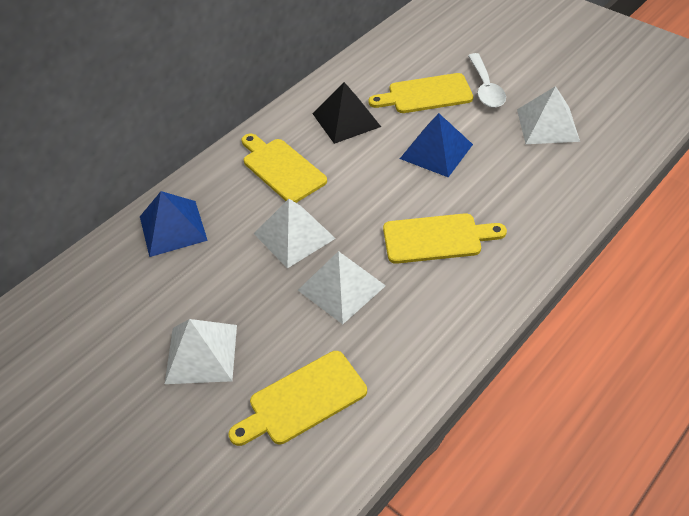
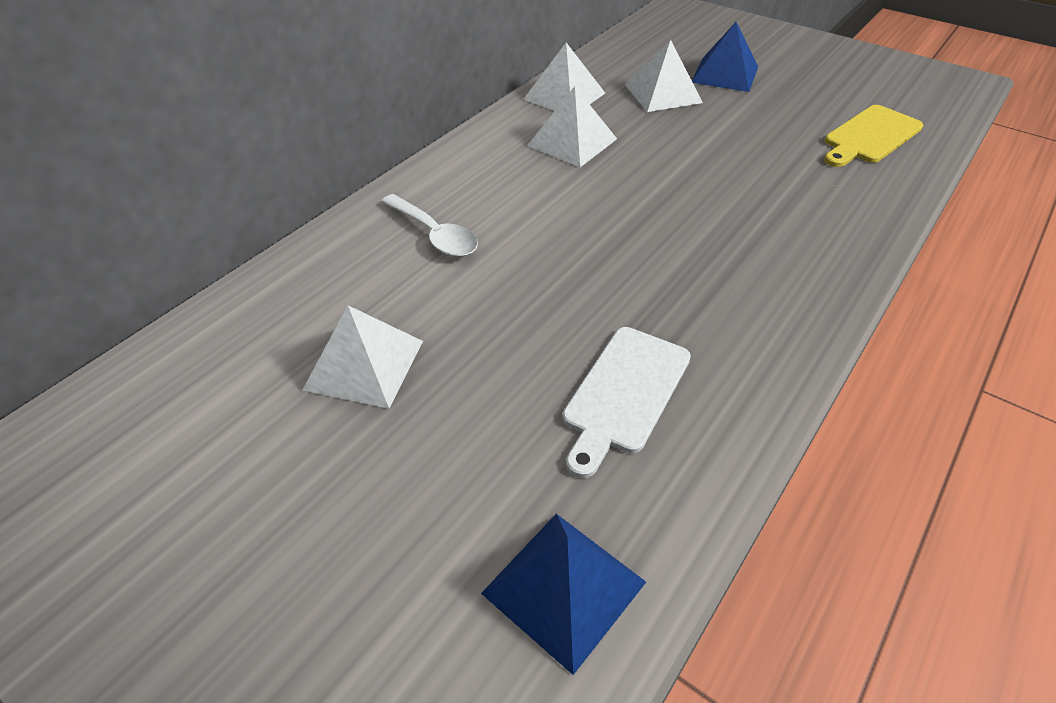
black pyramid: [312,82,381,144] = 1 -> none = 0
white cutting board: none = 0 -> [563,327,691,478] = 1
yellow cutting board: [228,351,367,446] [242,133,327,203] [369,73,473,113] [383,213,507,264] = 4 -> [824,105,923,167] = 1

